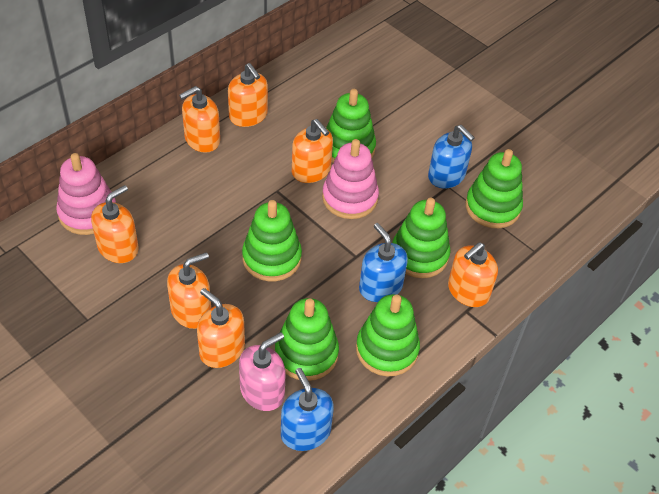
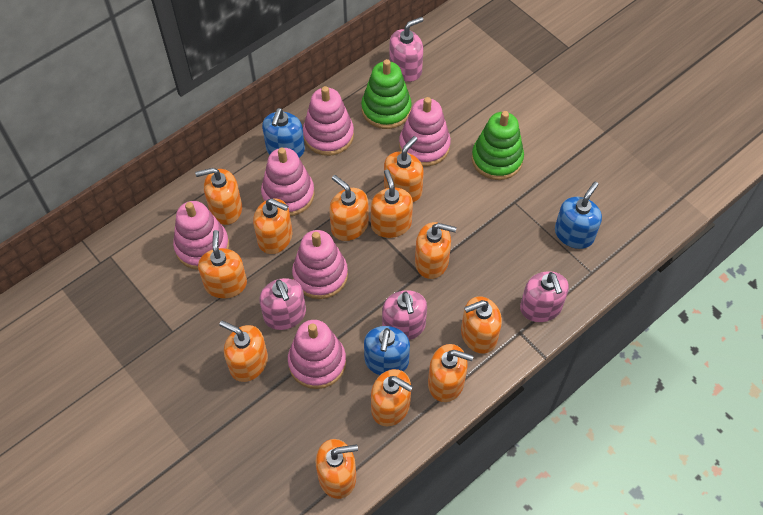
green stacking toy: [242,200,302,281] [275,298,339,381] [326,89,376,163] [356,294,420,377] [392,198,451,278] [465,149,523,228] = 6 -> [361,59,412,129] [472,111,524,180] = 2
orange soap dispenser: [91,185,139,263] [167,252,211,329] [179,86,220,153] [197,288,245,368] [228,63,268,127] [292,119,333,183] [448,242,498,307] = 7 -> [195,168,242,225] [198,230,247,298] [219,320,268,382] [253,198,292,254] [316,439,358,499] [329,175,369,241] [371,170,413,238] [371,369,413,426] [384,136,424,202] [415,222,457,279] [428,344,474,402] [461,296,502,354] = 12
pink soap dispenser: [239,332,285,411] = 1 -> [259,278,306,330] [382,290,427,340] [389,17,423,82] [520,271,569,322] = 4
pink stacking toy: [56,153,116,235] [322,139,379,219] = 2 -> [173,201,229,270] [261,148,315,216] [288,320,346,389] [292,230,348,299] [303,86,354,156] [399,97,451,166] = 6

